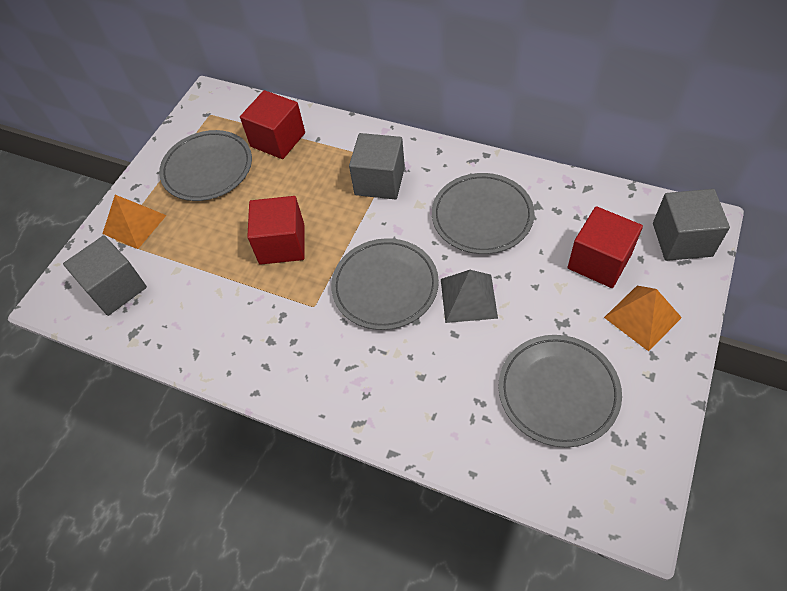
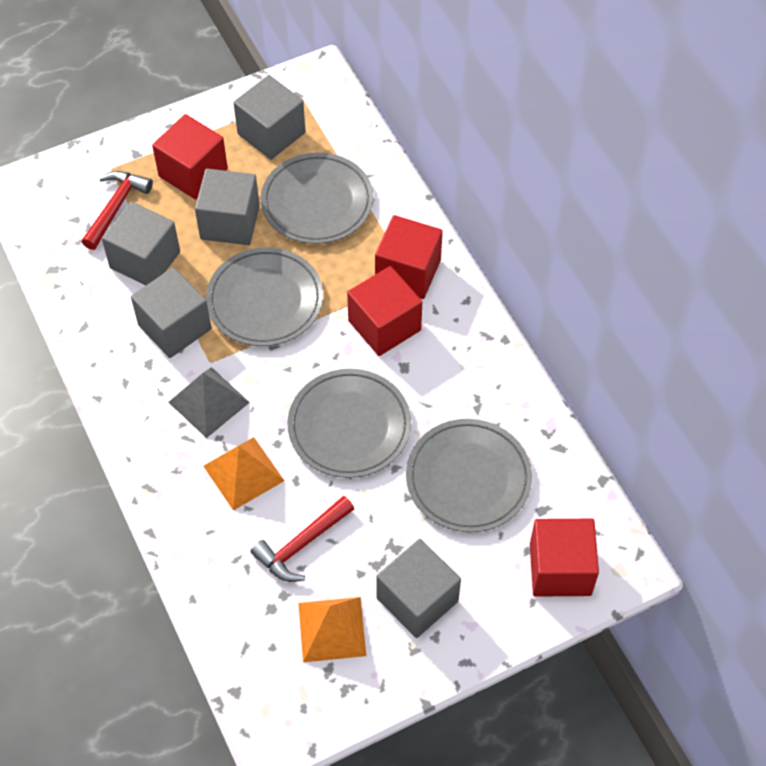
grey cube: [63,235,147,316] [349,133,405,199] [653,189,730,261] = 3 -> [102,202,180,286] [131,267,211,358] [195,169,260,245] [233,75,306,160] [376,539,461,638] = 5
red cube: [240,90,305,159] [247,196,305,265] [568,206,643,288] = 3 -> [152,114,228,200] [347,266,422,356] [375,215,443,299] [530,519,599,597] = 4
red hammer: none = 0 -> [82,171,153,250] [251,496,354,582] = 2

